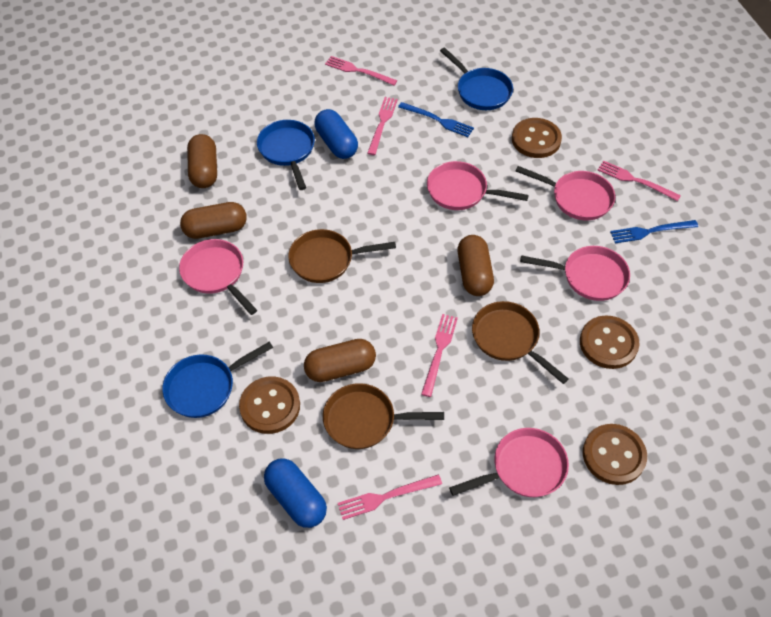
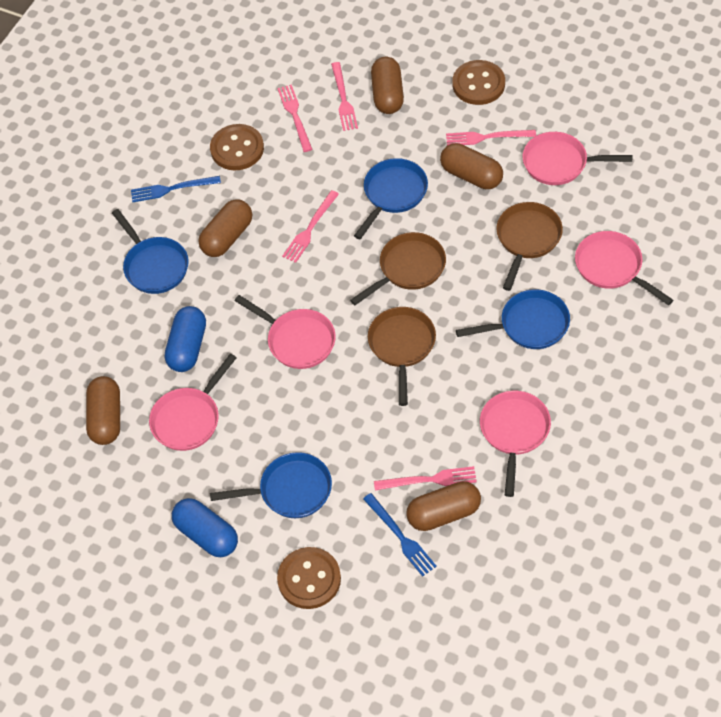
blue pan: [163,341,273,418] [257,120,315,190] [440,47,513,110] = 3 -> [112,209,189,294] [210,452,332,518] [354,158,428,239] [456,289,570,349] = 4
brown button: [239,376,300,434] [512,118,562,158] [580,315,640,369] [583,424,647,485] = 4 -> [210,124,264,170] [277,547,341,609] [453,60,505,105] = 3
brown capsule: [180,202,247,239] [187,134,217,188] [304,339,376,382] [457,235,494,296] = 4 -> [86,376,120,445] [199,199,252,257] [371,57,404,114] [406,481,481,531] [440,143,503,189] = 5

